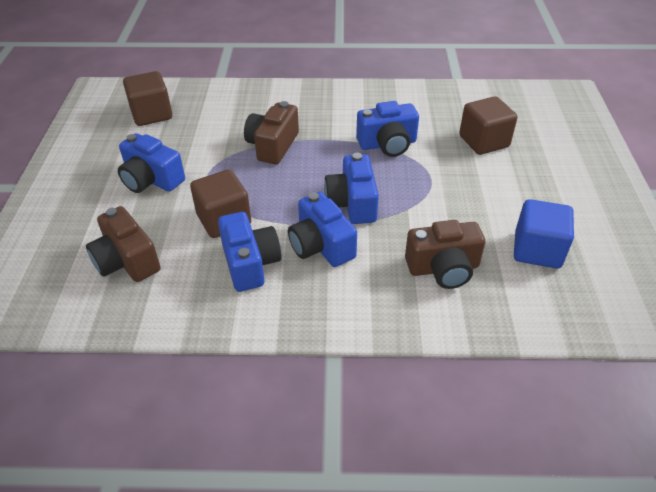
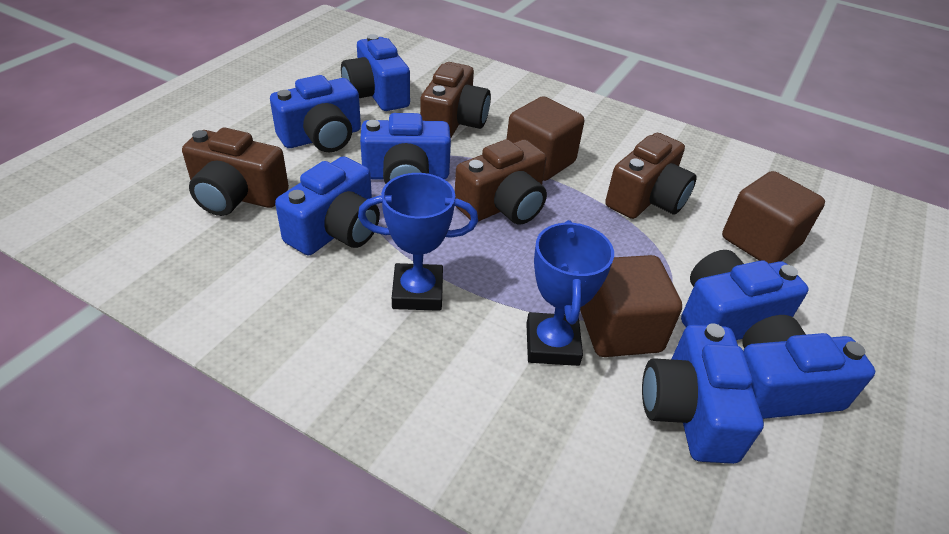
blue camera: [118,133,185,193] [218,212,281,292] [288,192,357,267] [324,153,379,224] [356,101,419,157] = 5 -> [270,75,361,152] [275,156,380,255] [341,34,410,111] [360,113,451,184] [642,323,764,464] [681,250,808,340] [742,315,875,419] = 7
blue cube: [514,199,574,268] = 1 -> none = 0
blue trophy: none = 0 -> [358,173,478,311] [526,220,614,366] = 2
brown camera: [86,206,161,282] [244,101,299,164] [405,220,485,289] = 3 -> [182,128,289,216] [420,62,491,137] [455,139,547,225] [605,133,697,219] = 4

